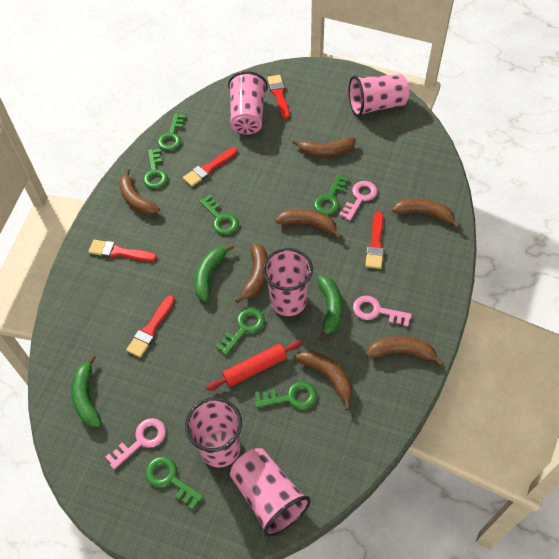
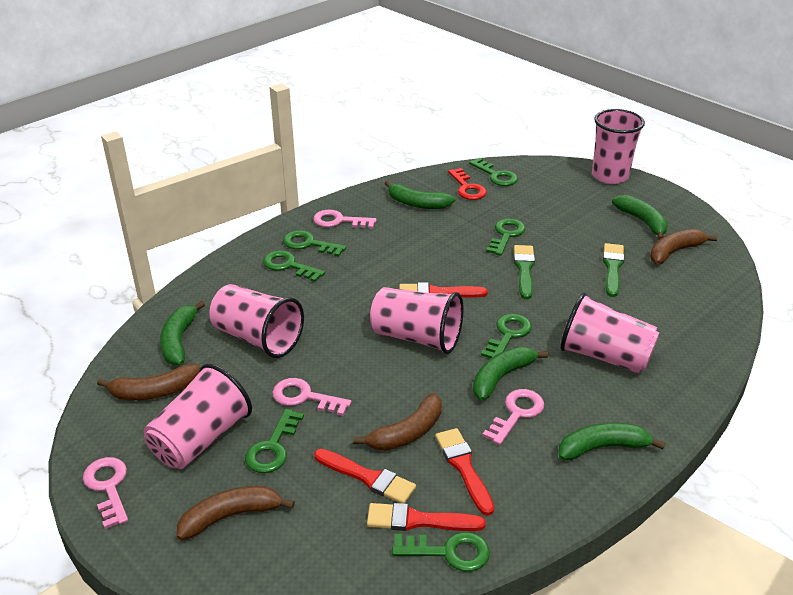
brown banana: [119,169,160,215] [235,243,267,303] [275,209,342,238] [292,137,356,157] [296,350,352,411] [366,336,444,366] [392,198,460,228] = 7 -> [97,364,200,400] [177,486,295,540] [353,393,442,451] [650,229,718,264] = 4
green banana: [71,355,102,428] [194,244,234,302] [317,276,343,341] = 3 -> [160,301,205,365] [384,181,455,209] [473,347,549,401] [558,423,665,460] [612,195,668,240] = 5
green brush: none = 0 -> [514,245,535,299] [603,243,624,297] = 2
pink key: [106,418,166,470] [339,181,377,221] [353,296,412,327] = 3 -> [83,457,128,529] [272,378,351,416] [313,210,377,229] [482,389,544,445] = 4
red brush: [88,240,157,262] [126,295,175,358] [183,147,237,187] [267,75,290,119] [365,211,384,269] = 5 -> [314,449,416,504] [367,503,486,531] [399,282,488,298] [435,428,494,516] = 4
red key: none = 0 -> [448,168,487,200] = 1
red rolling pin: [206,340,302,391] = 1 -> none = 0

